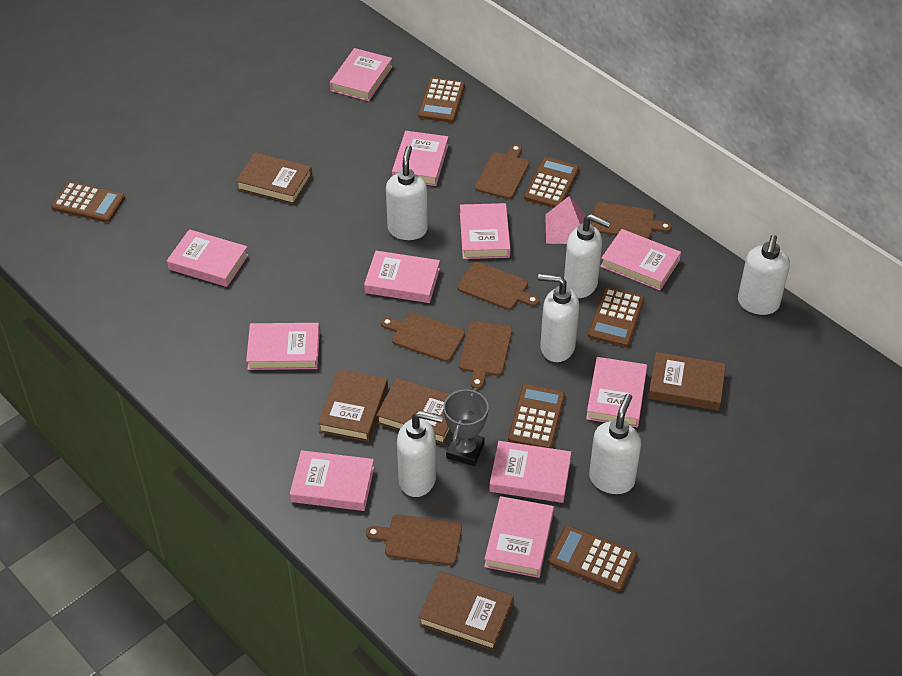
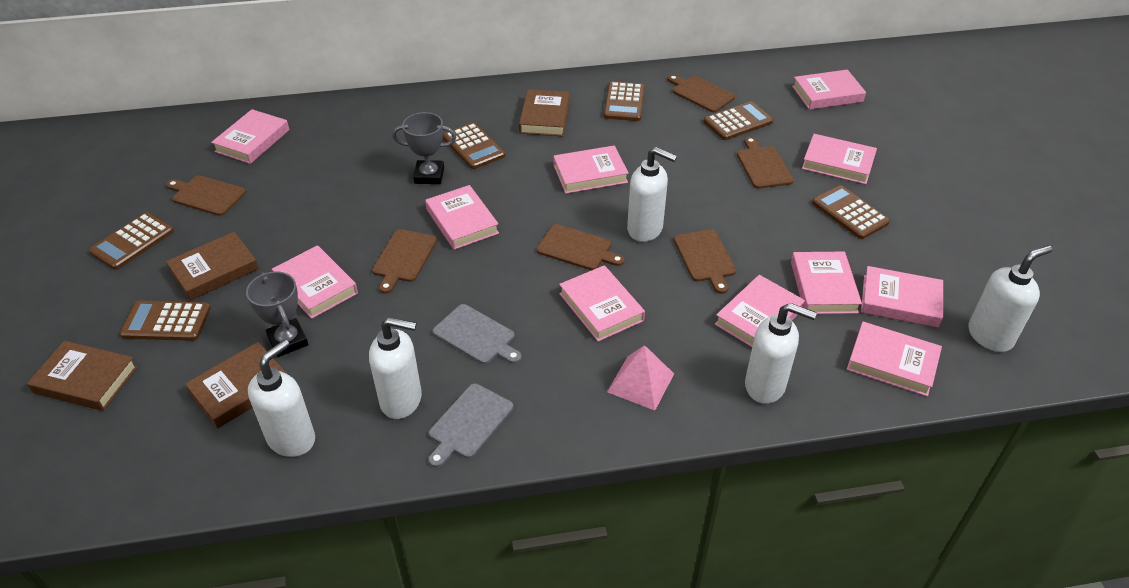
brown book: [236,152,312,205] [318,369,388,442] [376,378,450,445] [418,571,514,651] [648,352,726,411] = 5 -> [27,341,138,411] [166,232,259,301] [185,342,287,429] [519,89,570,136] = 4
grey cutting board: none = 0 -> [428,384,513,468] [433,304,522,364] = 2
grey trophy: [444,388,488,466] = 1 -> [246,271,309,357] [392,112,456,184] = 2
white soap dispenser: [386,145,428,240] [397,411,443,497] [538,274,579,362] [564,214,611,298] [589,394,641,494] [738,235,790,315] = 6 -> [248,339,315,457] [369,317,422,419] [627,147,677,242] [745,303,817,404] [968,245,1052,352] = 5

